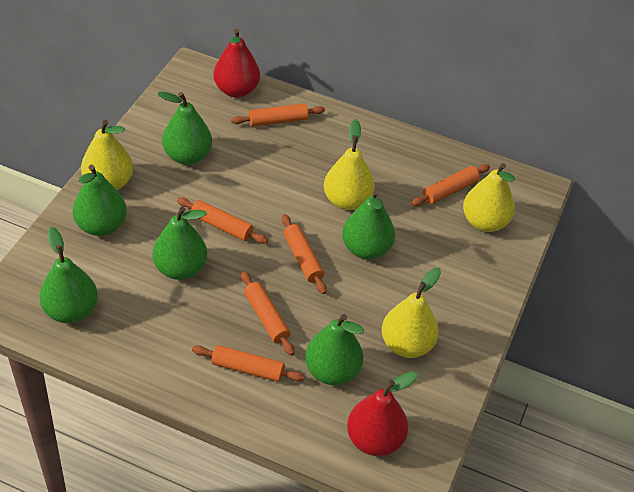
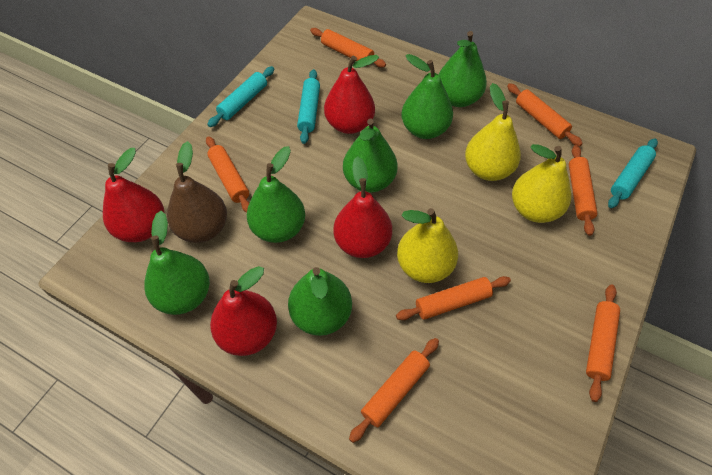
brown pear: none = 0 -> [167,141,227,243] = 1
orange rolling pin: [177,198,268,244] [192,345,305,382] [231,104,325,127] [241,271,294,356] [282,214,327,294] [411,164,490,206] = 6 -> [206,136,249,213] [310,28,386,68] [349,338,439,443] [396,276,511,320] [507,83,583,146] [569,145,597,236] [586,285,620,402] = 7
red pear: [213,29,260,98] [347,371,418,456] = 2 -> [103,148,164,242] [210,266,277,356] [324,55,379,134] [333,156,392,258] = 4
turquoise rolling pin: none = 0 -> [207,66,274,127] [297,69,320,144] [608,138,658,208] = 3
yellow pear: [81,120,133,190] [324,119,375,210] [382,268,441,358] [463,163,515,232] = 4 -> [397,208,458,283] [465,83,521,181] [512,144,571,223] = 3

